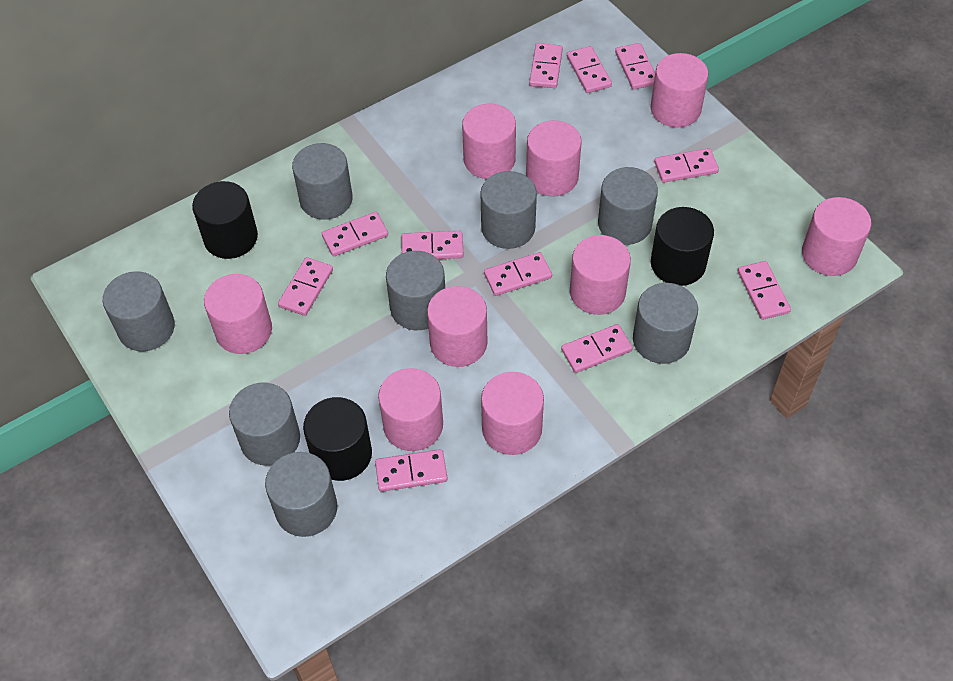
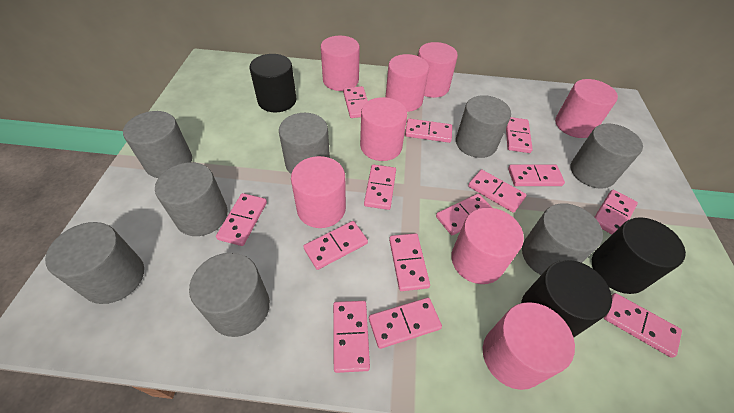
pink cylinder: [204,274,272,354] [378,368,443,451] [427,286,487,367] [462,104,516,179] [481,372,544,455] [526,120,582,197] [570,235,631,315] [651,53,708,127] [802,197,871,276] = 9 -> [291,156,346,228] [321,36,360,91] [360,97,407,161] [386,54,429,112] [418,42,458,98] [451,208,524,284] [483,302,575,390] [555,79,618,138] = 8
pink domino: [278,257,333,316] [322,212,388,257] [375,449,447,492] [401,231,464,259] [484,252,552,296] [529,43,563,88] [561,324,633,373] [567,46,612,93] [615,43,655,90] [654,148,719,183] [738,261,791,320] = 11 -> [216,193,267,246] [303,221,368,270] [333,301,370,373] [343,86,368,118] [364,164,396,210] [369,298,442,349] [389,233,430,291] [405,119,452,143] [436,194,492,235] [468,170,526,213] [506,117,533,153] [508,165,565,186] [595,190,638,234] [604,293,682,358] = 14

